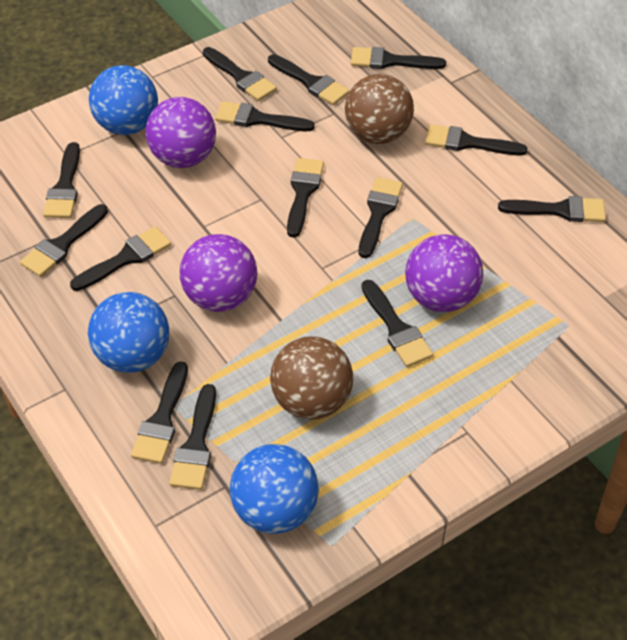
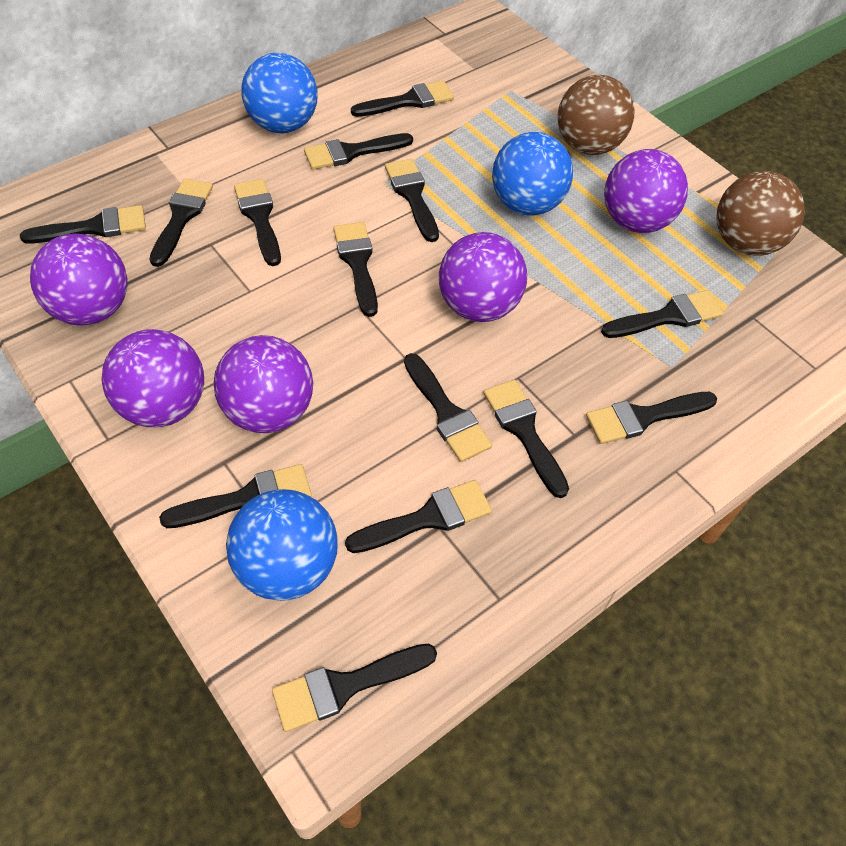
purple ball: [145,97,216,168] [180,234,257,312] [405,234,483,312] = 3 -> [30,234,128,326] [102,329,204,427] [214,335,313,433] [439,232,527,322] [604,149,688,233] = 5

